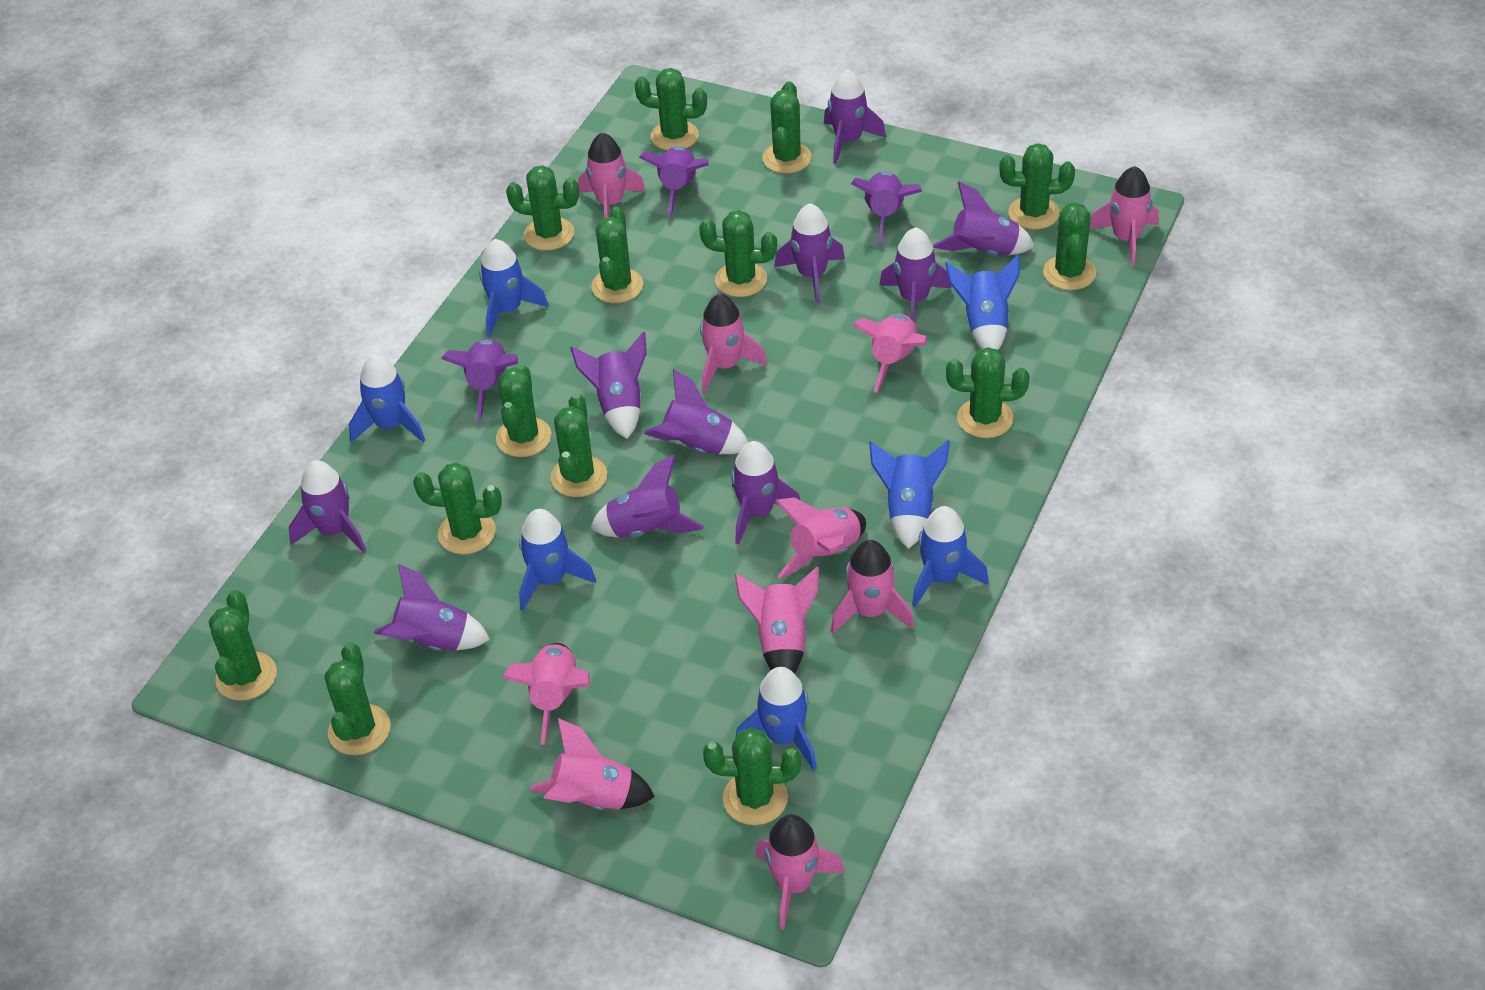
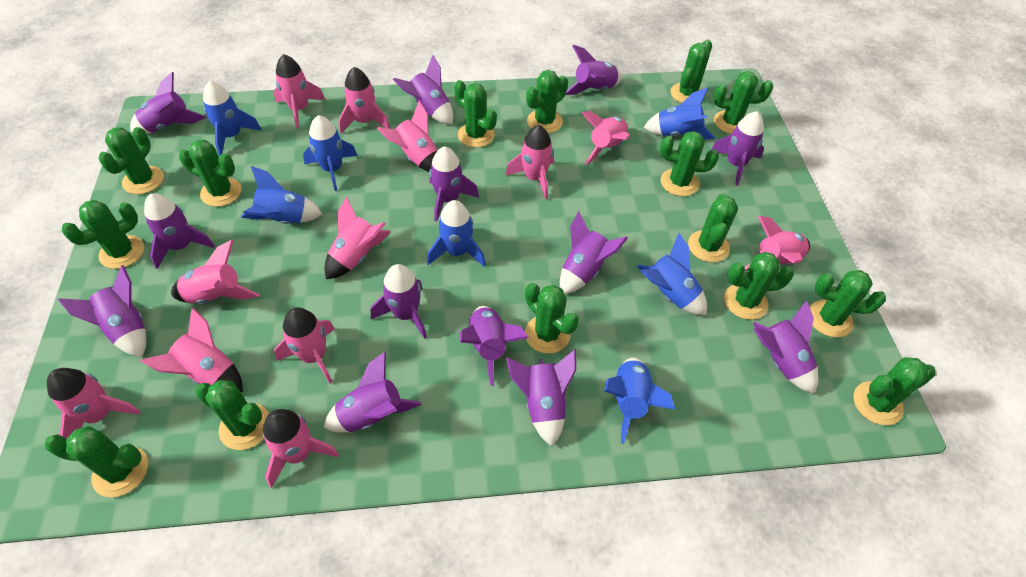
green cactus: [209,590,277,701] [324,643,390,755] [413,462,502,554] [496,364,551,457] [506,165,579,250] [551,393,607,497] [592,207,643,303] [635,68,707,150] [699,210,777,297] [703,728,801,825] [762,81,812,173] [946,347,1030,438] [999,143,1075,230] [1043,202,1096,290] = 14 -> [44,426,148,497] [62,200,144,269] [98,127,164,194] [179,140,242,207] [195,380,269,450] [454,80,497,148] [525,283,579,354] [526,70,568,133] [660,131,719,196] [671,40,712,103] [688,193,738,262] [713,71,773,134] [724,252,794,320] [810,270,886,338] [854,357,936,425] = 15
pink rocket: [502,643,590,745] [530,718,655,810] [578,132,646,218] [700,294,767,393] [735,567,819,674] [755,814,845,930] [775,497,866,579] [831,540,914,634] [852,314,927,393] [1090,166,1159,266] = 10 -> [47,368,141,439] [141,308,243,392] [171,240,260,304] [263,409,339,488] [274,54,325,128] [274,307,335,384] [325,197,391,279] [338,67,390,134] [377,101,438,172] [505,125,554,199] [581,111,630,165] [745,216,810,271] = 12

